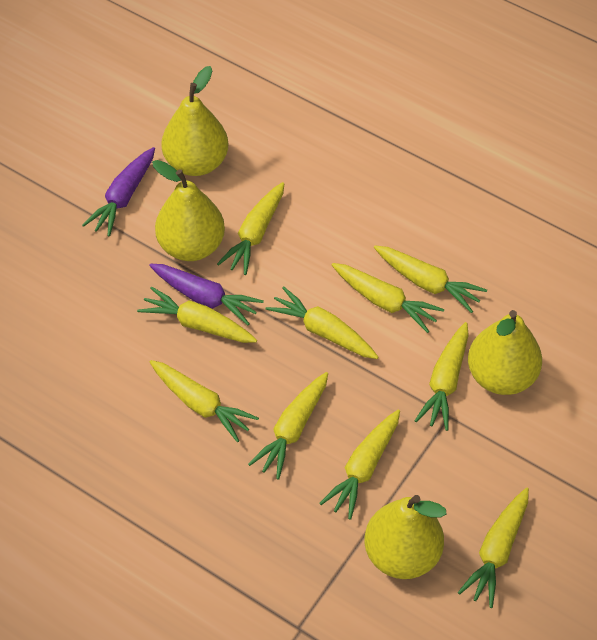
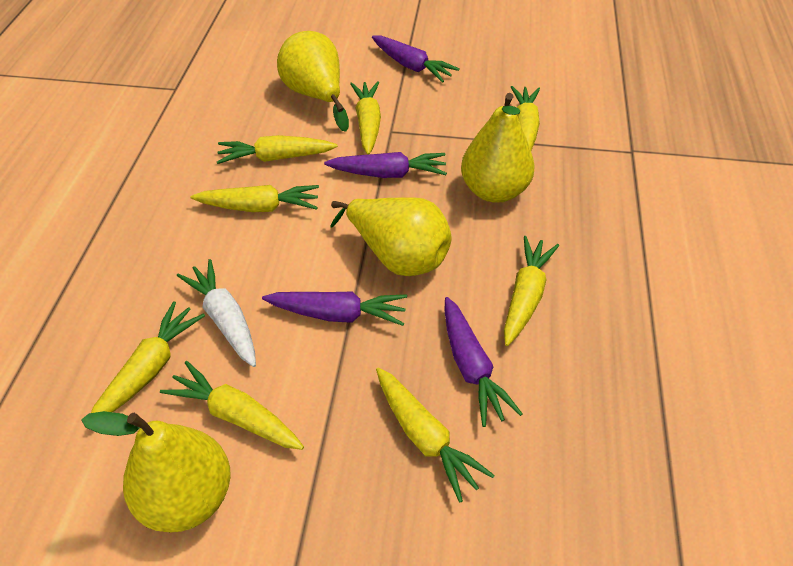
purple carrot: [82,147,155,237] [149,264,264,325] = 2 -> [262,291,407,326] [324,152,447,178] [372,36,460,83] [444,297,523,427] = 4
white carrot: none = 0 -> [177,259,256,367] = 1
yellow carrot: [137,286,257,343] [150,360,259,442] [217,182,284,275] [248,372,328,480] [266,287,378,359] [319,410,400,520] [332,263,444,333] [374,245,487,313] [415,322,469,431] [458,488,529,608] = 10 -> [91,301,205,413] [160,361,304,450] [191,185,319,212] [217,135,338,164] [350,81,381,155] [376,367,495,503] [504,236,559,346] [511,86,540,150] = 8

